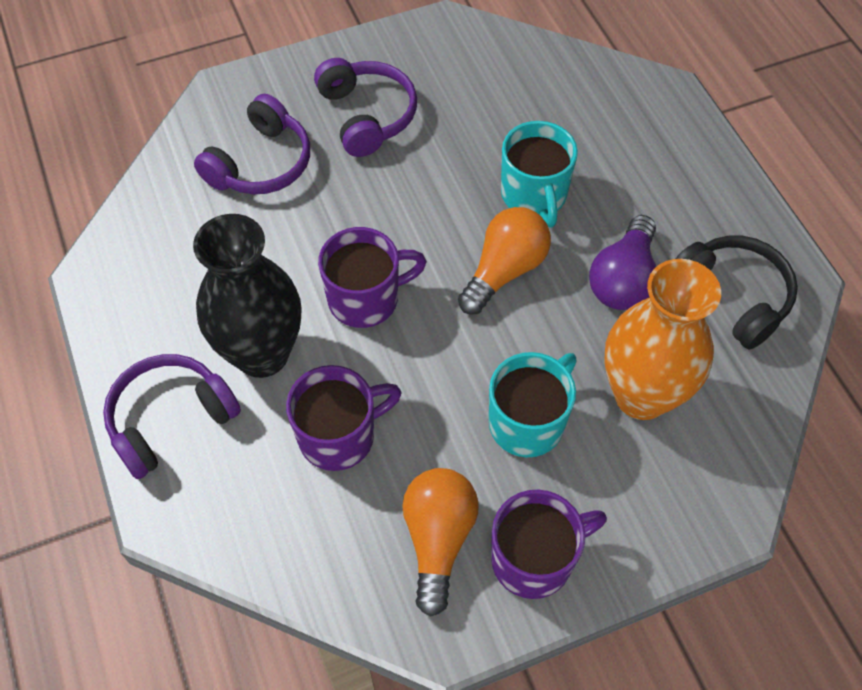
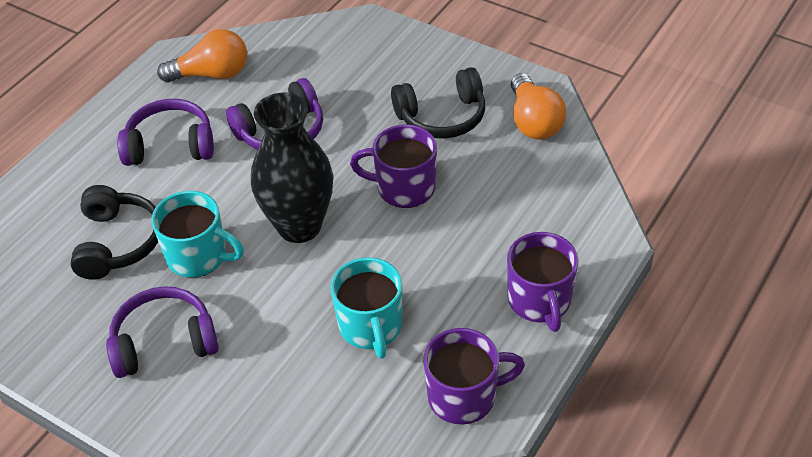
black headphones: [675,235,798,350] = 1 -> [70,185,158,280] [391,67,485,139] = 2
orange vase: [604,259,721,420] = 1 -> none = 0
purple light bulb: [589,215,656,310] = 1 -> none = 0

